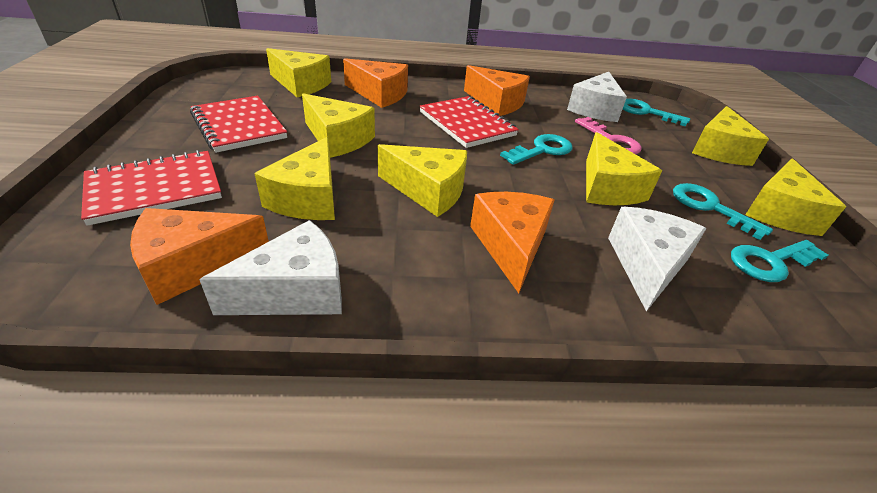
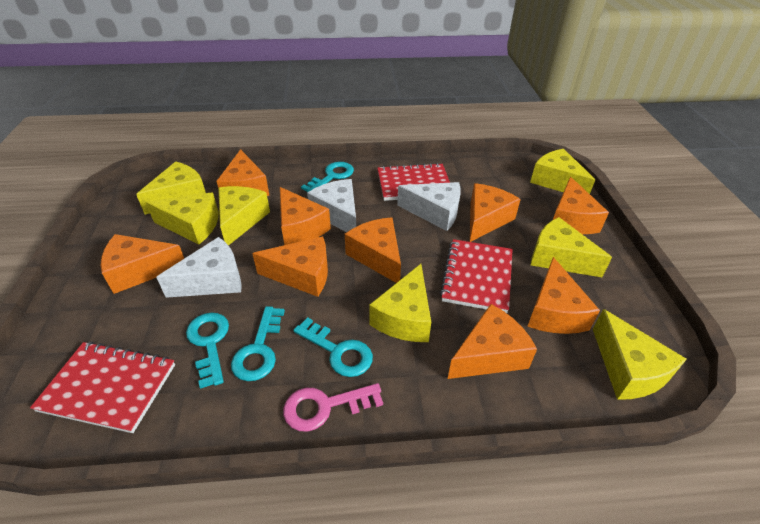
orange cheese: [130,208,269,305] [343,58,408,108] [464,65,530,116] [470,192,555,293] = 4 -> [100,234,184,294] [216,149,269,196] [252,237,328,297] [280,187,331,245] [345,217,401,283] [448,304,537,379] [470,183,521,242] [527,257,600,334] [553,177,609,234] = 9

